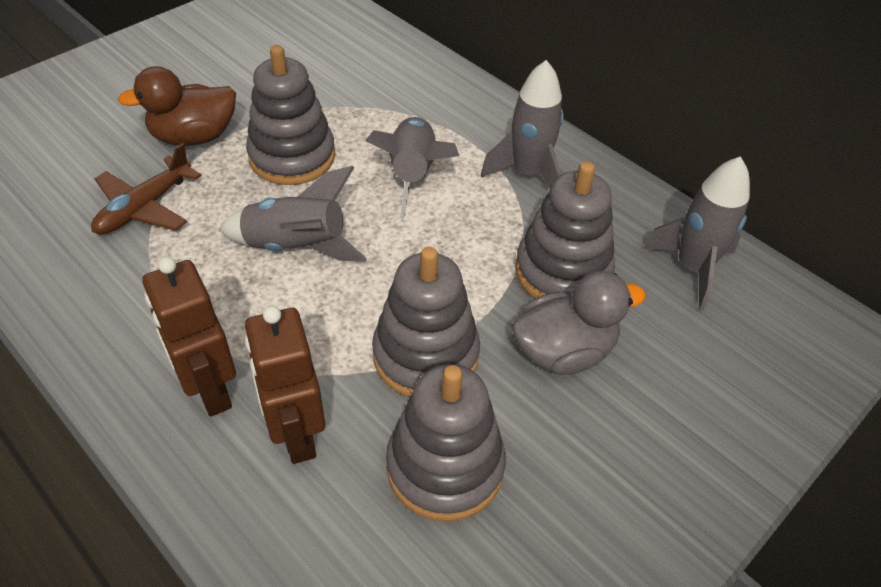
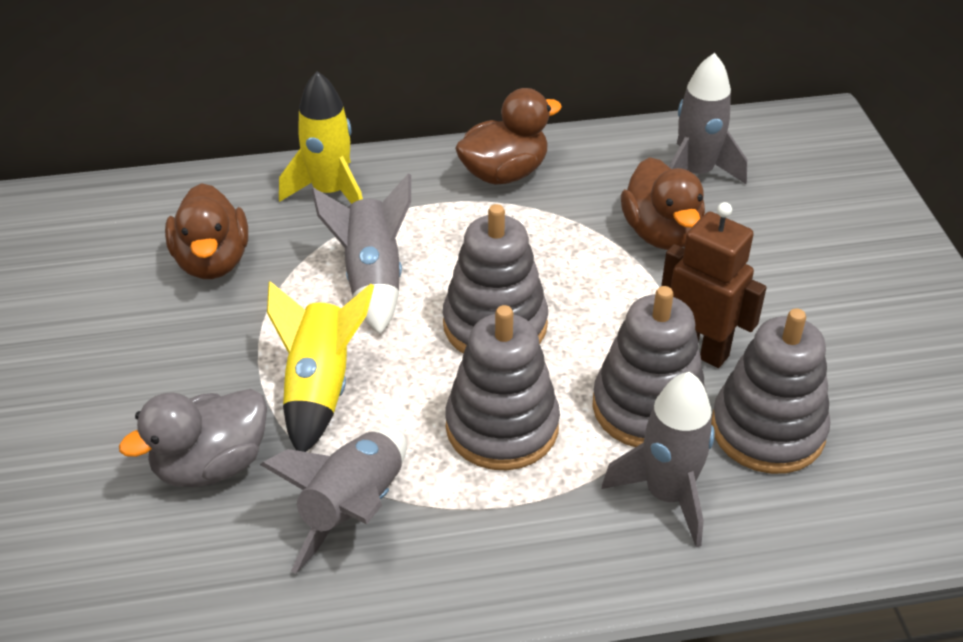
brown duck: [118,66,236,146] = 1 -> [165,183,248,279] [455,88,562,185] [621,157,705,250] = 3
brown plane: [91,143,202,235] = 1 -> none = 0
brown robot: [142,257,236,417] [245,306,325,464] = 2 -> [661,202,767,368] = 1
yellow rocket: none = 0 -> [267,281,374,452] [279,71,363,204] = 2

